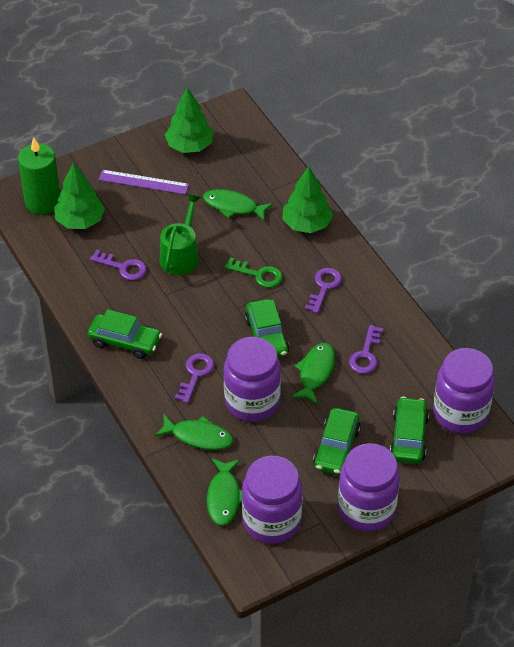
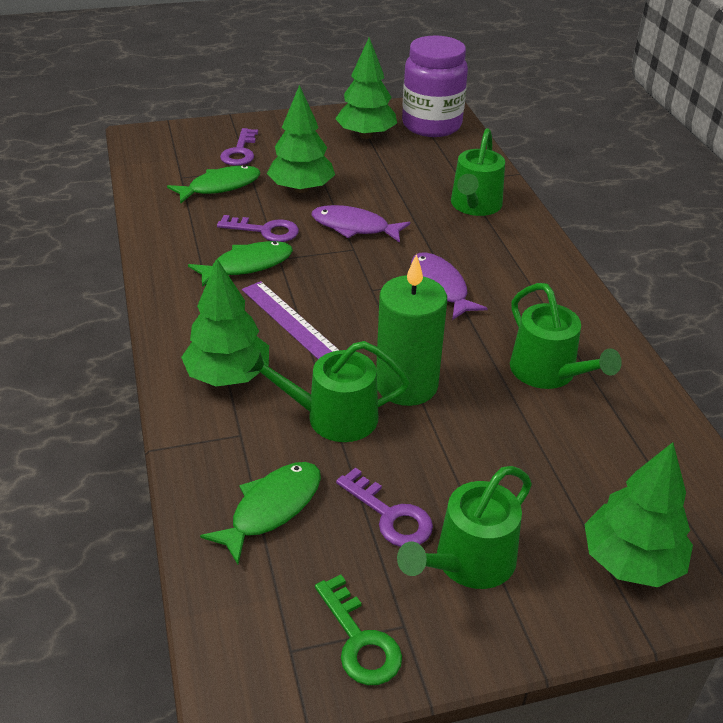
green car: [88,309,162,359] [245,299,289,358] [313,408,361,475] [390,397,429,464] = 4 -> none = 0
green fish: [154,414,233,450] [203,189,273,222] [207,458,242,526] [291,343,335,405] = 4 -> [167,165,261,204] [188,241,293,287] [200,462,321,564] = 3
green tree: [54,163,105,229] [165,87,213,153] [282,166,333,233] = 3 -> [181,259,269,387] [267,85,335,193] [335,37,397,139] [584,442,693,587] = 4
green watering can: [160,194,201,275] = 1 -> [243,341,410,442] [397,466,532,589] [451,128,505,216] [510,283,622,389] = 4
purple fish: none = 0 -> [311,205,410,243] [411,252,488,320] = 2
purple jar: [224,337,281,422] [242,456,303,544] [338,443,400,531] [433,348,495,433] = 4 -> [402,35,468,137] = 1
purple key: [90,250,147,280] [175,353,214,403] [305,268,342,313] [349,325,383,374] = 4 -> [217,215,299,242] [220,128,258,166] [336,467,433,547] = 3

